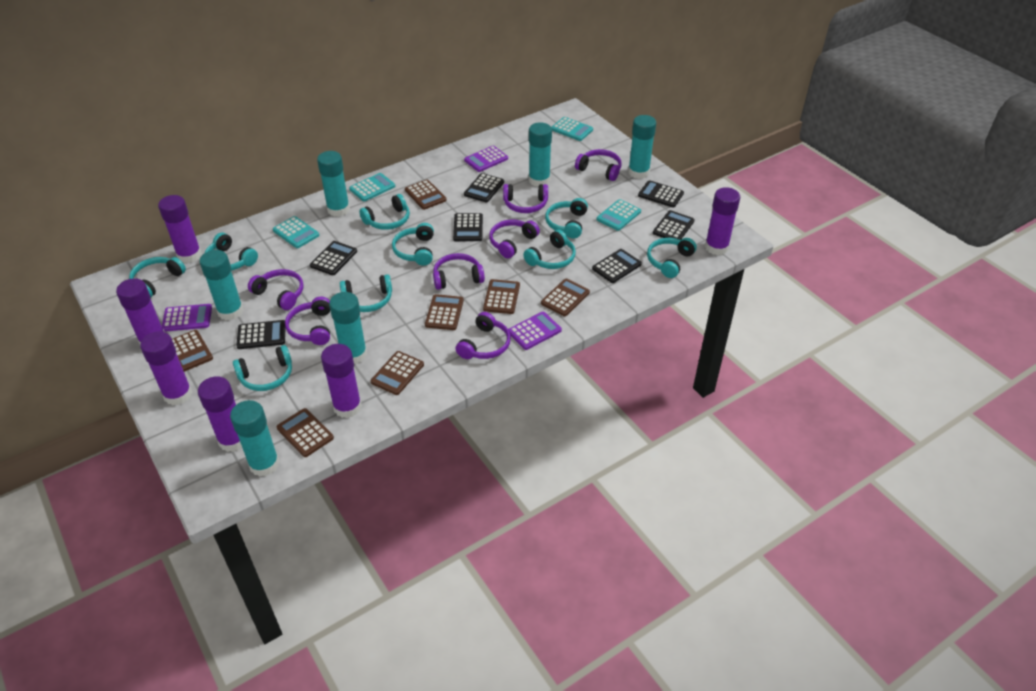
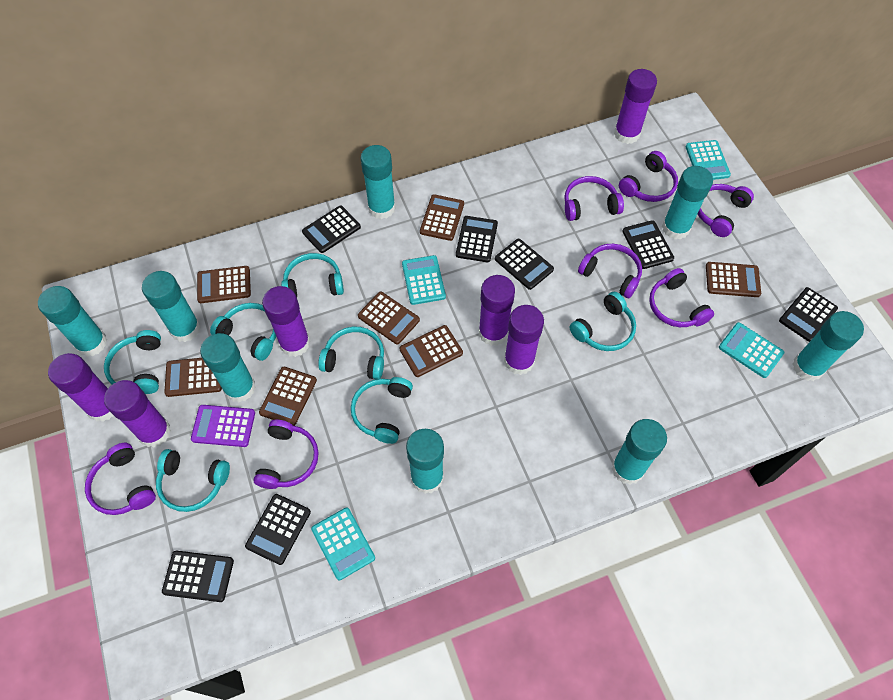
purple calculator: [162,304,212,332] [464,146,508,172] [508,312,562,350] = 3 -> [191,405,255,447] = 1
turquoise glue stick: [200,250,244,320] [230,400,280,477] [317,151,350,217] [329,292,367,364] [529,122,552,187] [628,115,656,179] = 6 -> [38,286,107,357] [142,271,201,342] [200,333,256,402] [360,145,396,219] [406,429,444,494] [612,419,667,485] [662,166,713,240] [793,311,864,381] = 8
turquoise headphones: [129,257,186,298] [205,233,258,271] [233,345,292,391] [340,274,392,312] [359,194,410,230] [392,223,434,266] [523,229,576,269] [545,198,588,238] [647,238,697,278] = 9 -> [104,330,161,394] [156,449,230,512] [210,303,276,361] [281,253,344,297] [318,327,384,379] [351,377,413,444] [570,292,636,351] = 7

